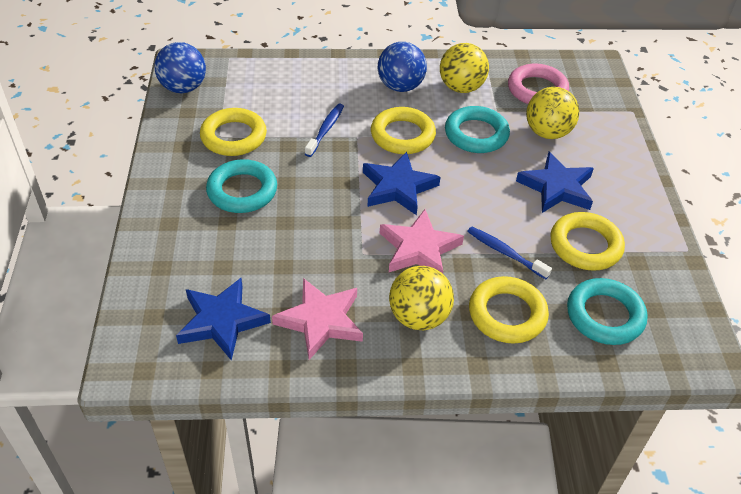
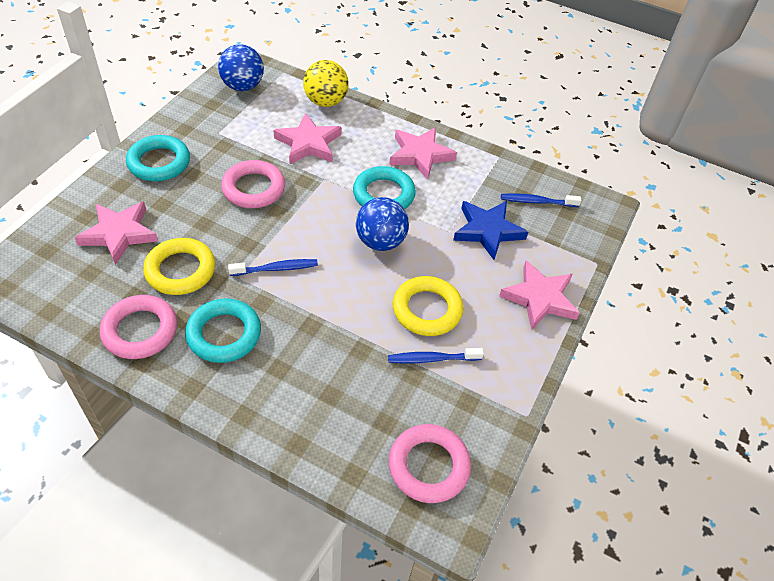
blue star: [176,278,271,361] [363,152,440,215] [516,152,594,213] = 3 -> [453,201,528,260] = 1
blue toothbrush: [305,103,344,157] [467,226,552,279] = 2 -> [228,259,318,276] [388,348,484,364] [501,193,582,207] = 3
pink ring: [508,64,569,104] = 1 -> [100,295,177,359] [221,160,285,208] [388,424,471,503] = 3
pink star: [272,278,363,360] [380,209,464,273] = 2 -> [75,201,158,265] [274,113,341,164] [389,127,457,180] [499,260,580,330] = 4
yellow ball: [389,266,454,330] [440,43,489,93] [526,87,579,139] = 3 -> [303,60,349,107] = 1
yellow ring: [200,108,267,156] [371,107,436,154] [469,276,549,343] [550,212,625,271] = 4 -> [143,238,215,295] [393,276,463,336] = 2

